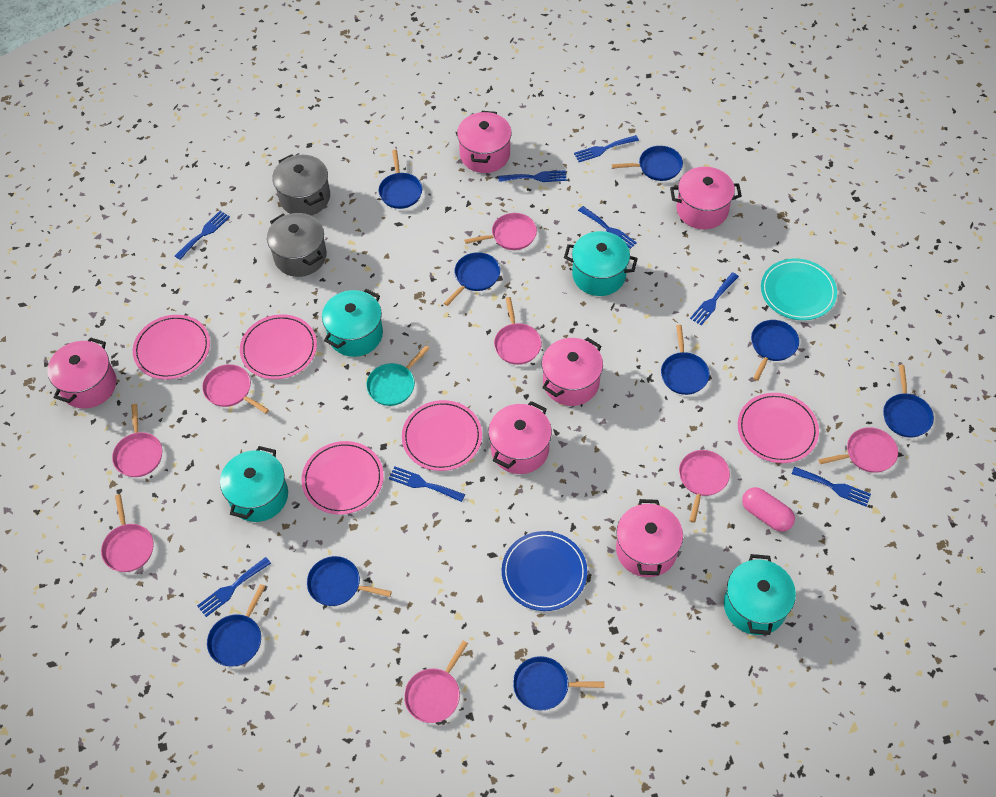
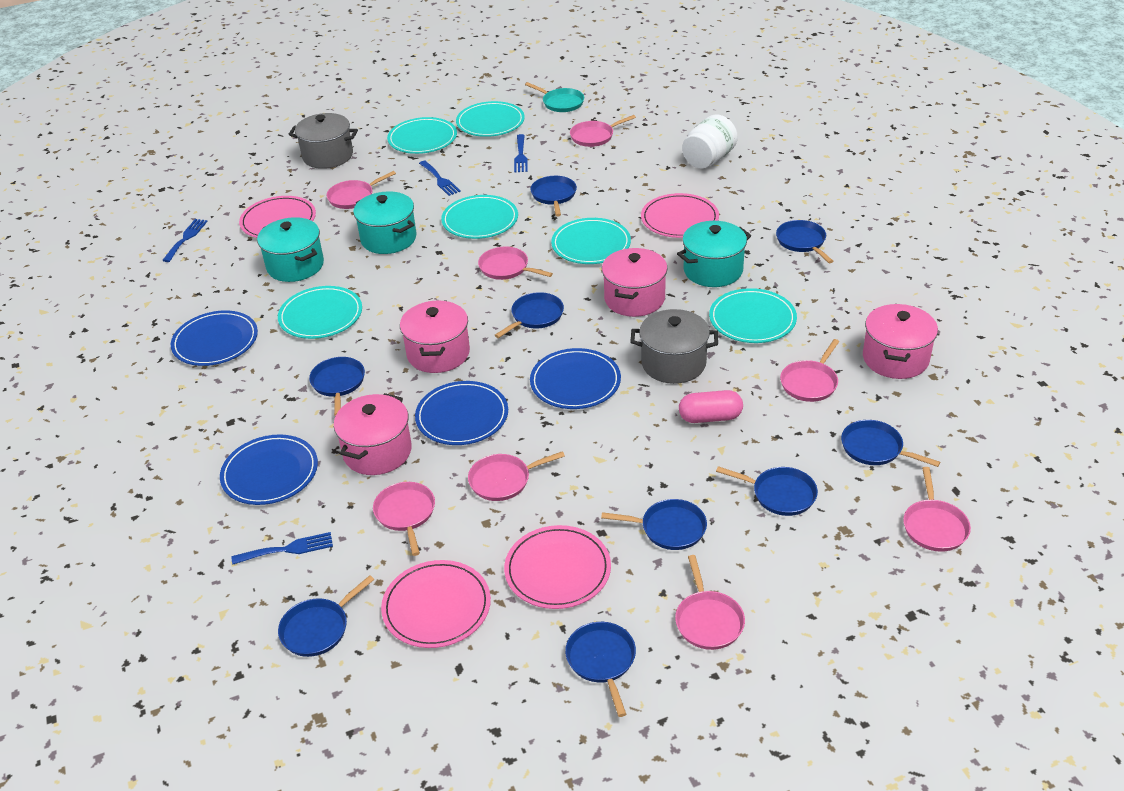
blue fork: [175,211,230,260] [197,557,271,617] [389,467,465,502] [498,170,567,182] [574,135,639,162] [578,206,637,249] [690,272,739,326] [792,467,871,507] = 8 -> [162,219,208,262] [232,532,333,565] [419,161,461,196] [514,134,528,173] = 4
blue plate: [502,531,587,611] = 1 -> [171,310,258,366] [220,434,318,505] [415,381,508,445] [530,348,621,409] = 4
pink plate: [133,315,210,380] [240,314,317,379] [301,441,384,515] [402,400,482,471] [738,393,819,463] = 5 -> [239,196,316,238] [381,560,491,648] [504,525,611,609] [641,193,719,238] = 4
pink pot: [47,337,116,409] [457,111,512,173] [488,401,552,474] [542,337,603,406] [616,499,683,577] [670,167,742,229] = 6 -> [334,393,412,475] [400,301,470,373] [602,248,667,317] [863,304,938,379] = 4
turquoise plate: [761,258,837,320] = 1 -> [278,286,362,339] [387,117,457,154] [441,195,518,239] [456,101,525,137] [551,218,631,264] [709,288,797,343] = 6
turquoise pot: [220,446,288,522] [322,289,383,357] [564,231,638,296] [724,554,796,635] = 4 -> [257,217,324,282] [353,191,416,254] [677,221,752,287] = 3
white jar: none = 0 -> [682,114,738,169] = 1

